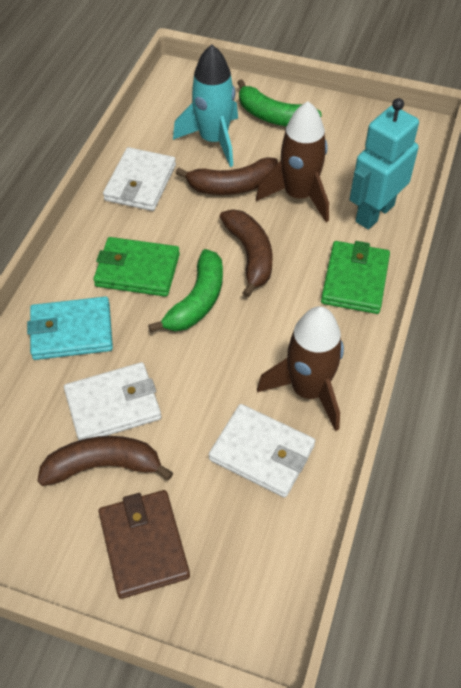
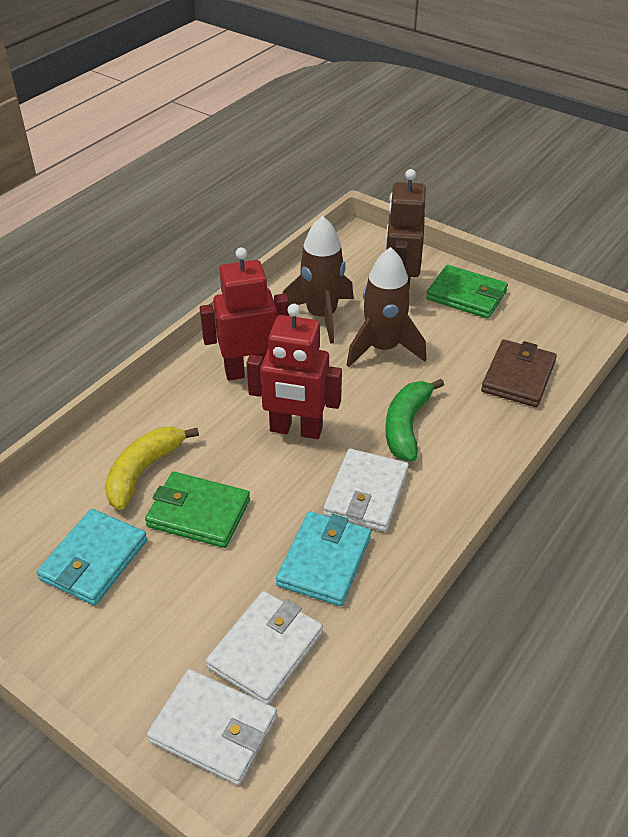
brown banana: [37,436,173,486] [176,157,278,195] [220,209,272,297] = 3 -> none = 0
brown robot: none = 0 -> [385,169,426,288] = 1
green banana: [148,249,223,332] [237,79,322,127] = 2 -> [386,379,444,462] = 1
red robot: none = 0 -> [200,247,289,380] [246,304,342,439] = 2
turquoise robot: [349,98,419,229] = 1 -> none = 0
turquoise rocket: [173,44,238,167] = 1 -> none = 0
turquoise wallet: [27,296,113,360] = 1 -> [37,509,147,605] [276,511,371,606] = 2
yellow banana: none = 0 -> [105,427,199,510] = 1

